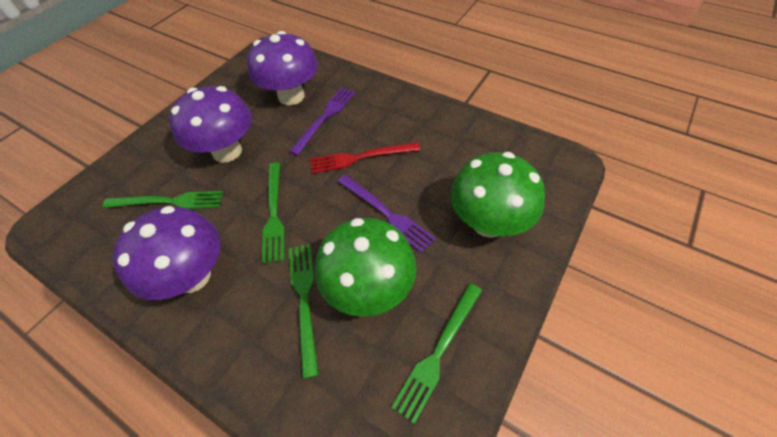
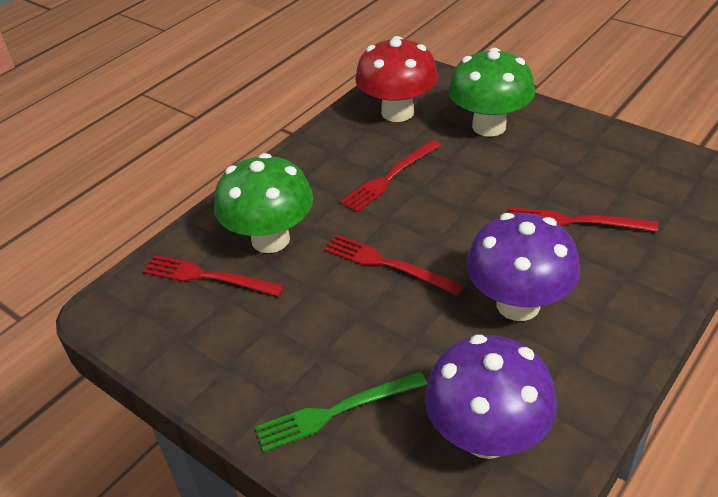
green fork: [102,191,223,209] [262,162,284,264] [289,244,319,379] [391,283,482,424] = 4 -> [255,372,427,452] = 1
purple fork: [289,87,355,156] [337,175,436,253] = 2 -> none = 0
purple mushroom: [113,206,220,300] [169,86,252,163] [247,31,318,105] = 3 -> [425,335,557,459] [466,213,580,321] = 2
red fork: [310,142,420,174] = 1 -> [143,255,285,296] [324,235,464,296] [340,140,441,213] [509,207,658,232] = 4
red mushroom: none = 0 -> [355,36,438,122] = 1

